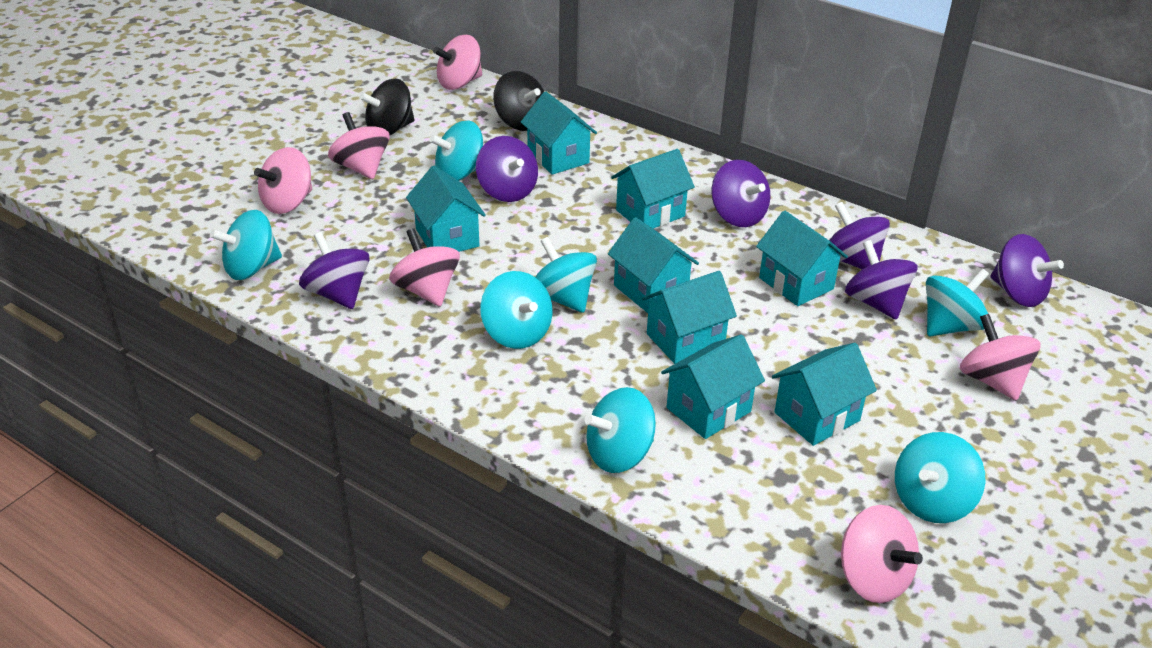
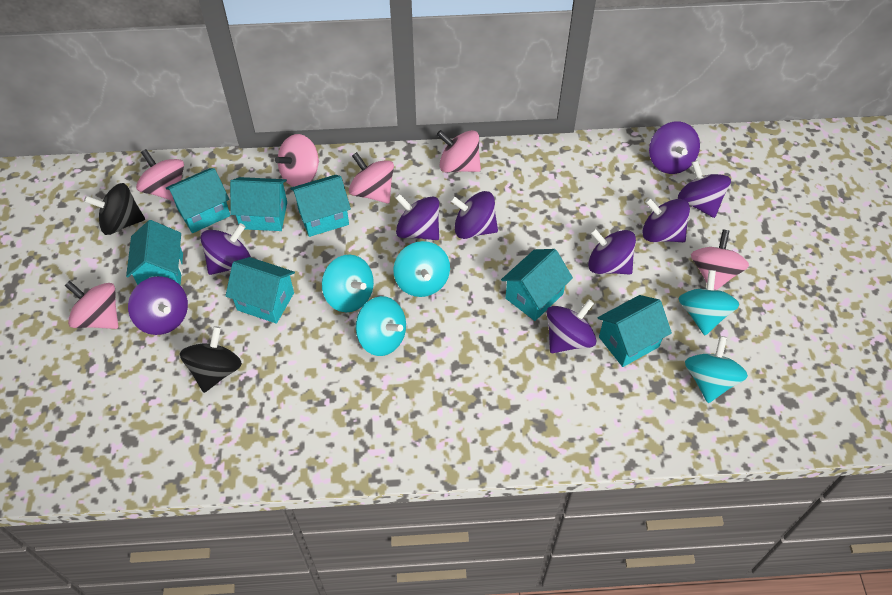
purple spinning top: [299,232,370,309] [476,136,538,202] [711,160,770,227] [829,202,890,269] [845,240,917,320] [991,234,1064,307] = 6 -> [128,276,188,335] [200,223,251,275] [395,193,439,240] [450,191,498,239] [547,299,597,353] [588,228,636,275] [642,198,690,242] [649,121,700,174] [678,160,731,218] = 9
turquoise house: [406,166,486,252] [521,91,597,175] [608,217,699,313] [611,149,695,229] [642,271,737,364] [661,334,765,439] [756,211,848,306] [772,343,877,446] = 8 -> [126,220,183,286] [166,168,231,233] [225,257,295,324] [230,177,287,231] [290,175,351,237] [501,249,573,321] [598,295,672,367] = 7
turquoise spinning top: [210,210,282,280] [429,120,483,181] [480,271,553,349] [536,237,597,313] [585,387,656,473] [895,432,985,523] [926,269,989,336] = 7 -> [322,255,374,313] [356,296,406,356] [393,241,450,297] [678,270,739,335] [685,336,748,403] = 5

